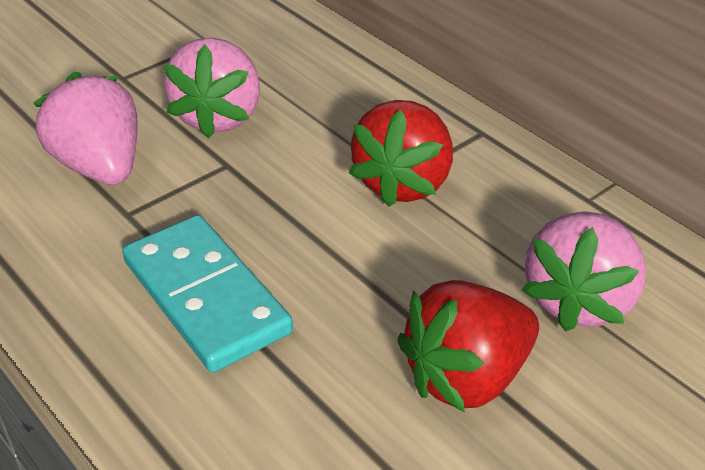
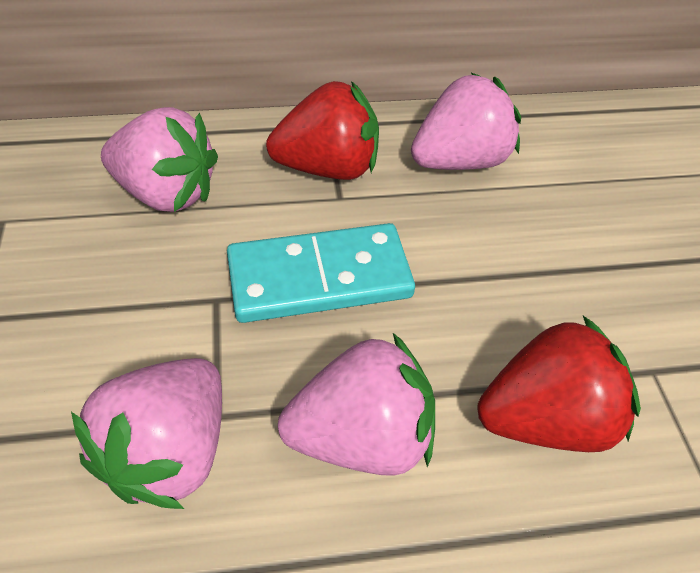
pink strawberry: [33,71,138,185] [164,38,260,139] [522,211,646,332] = 3 -> [71,358,222,509] [101,107,218,212] [278,333,435,476] [411,73,521,170] = 4

